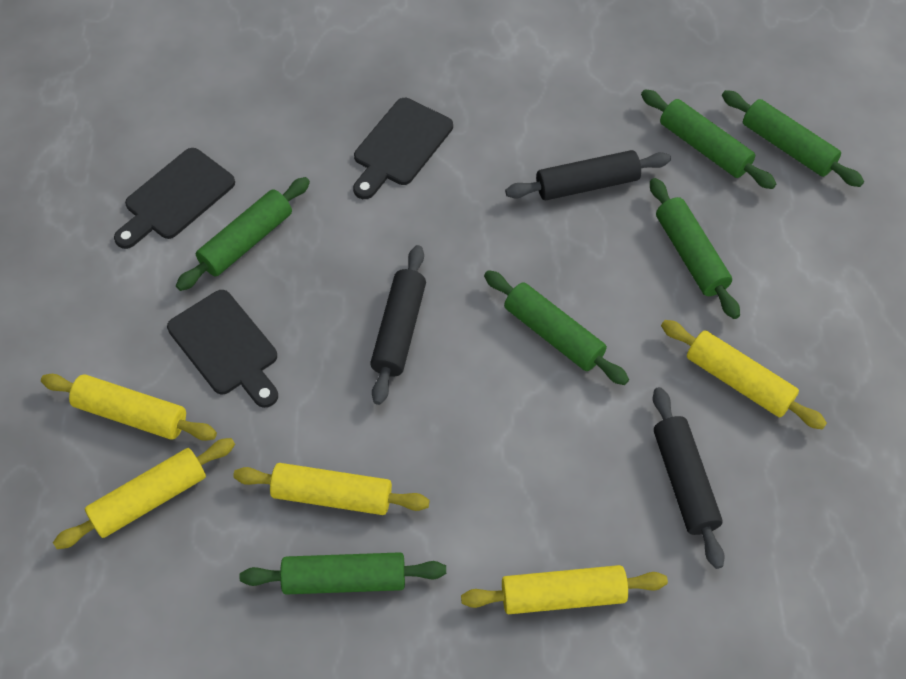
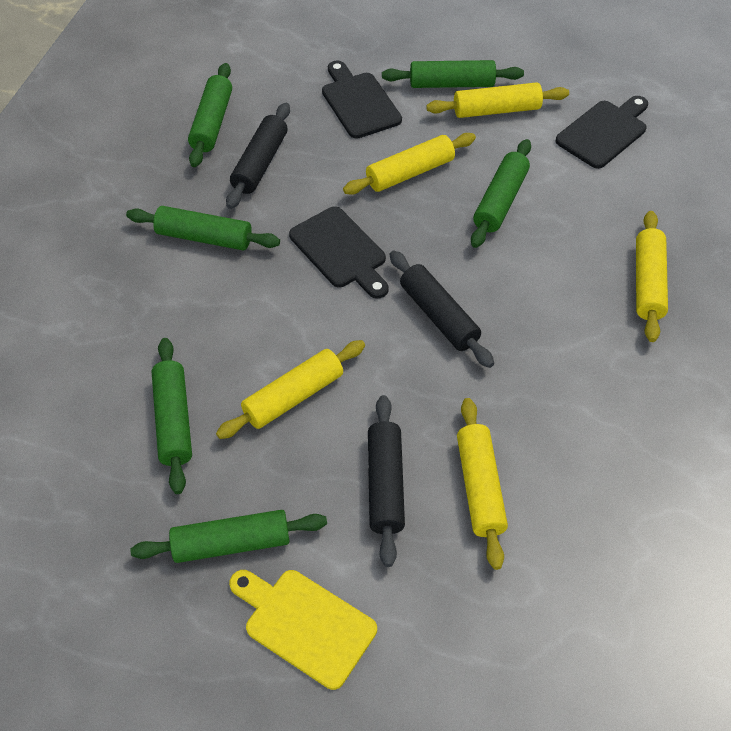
yellow cutting board: none = 0 -> [229,570,377,690] = 1

